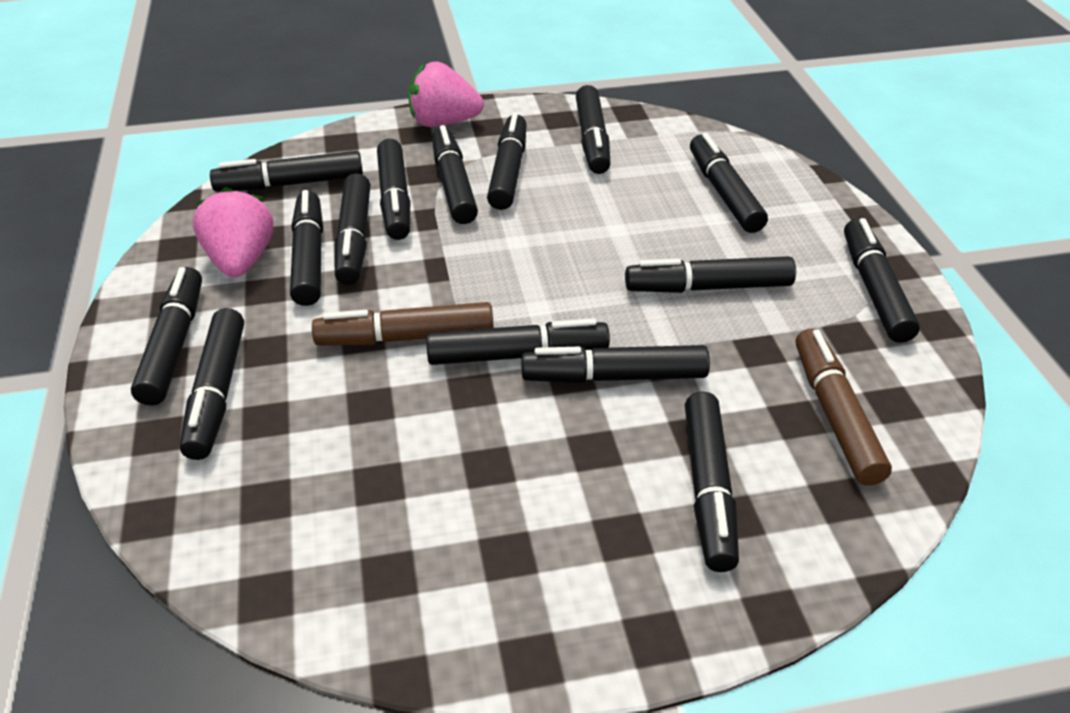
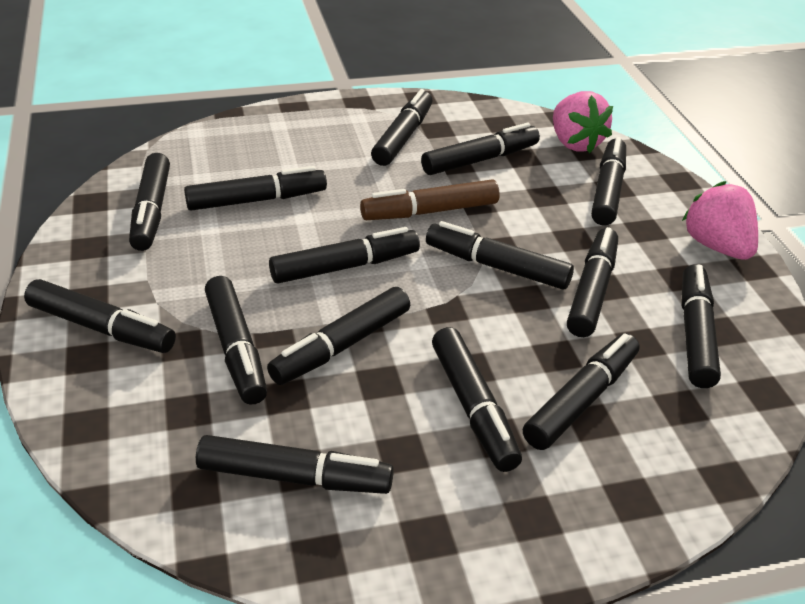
brown marker: [312,302,493,346] [796,328,892,486] = 2 -> [360,179,500,220] = 1

